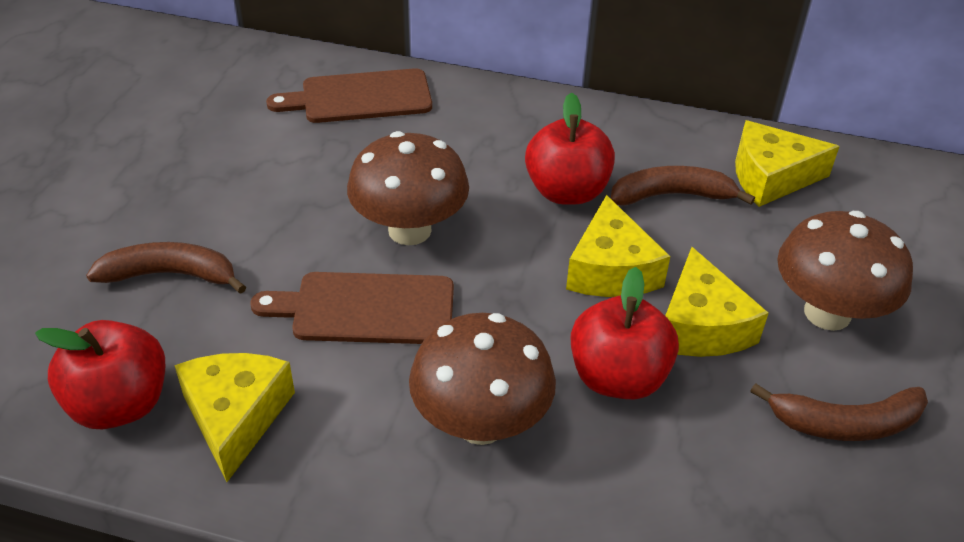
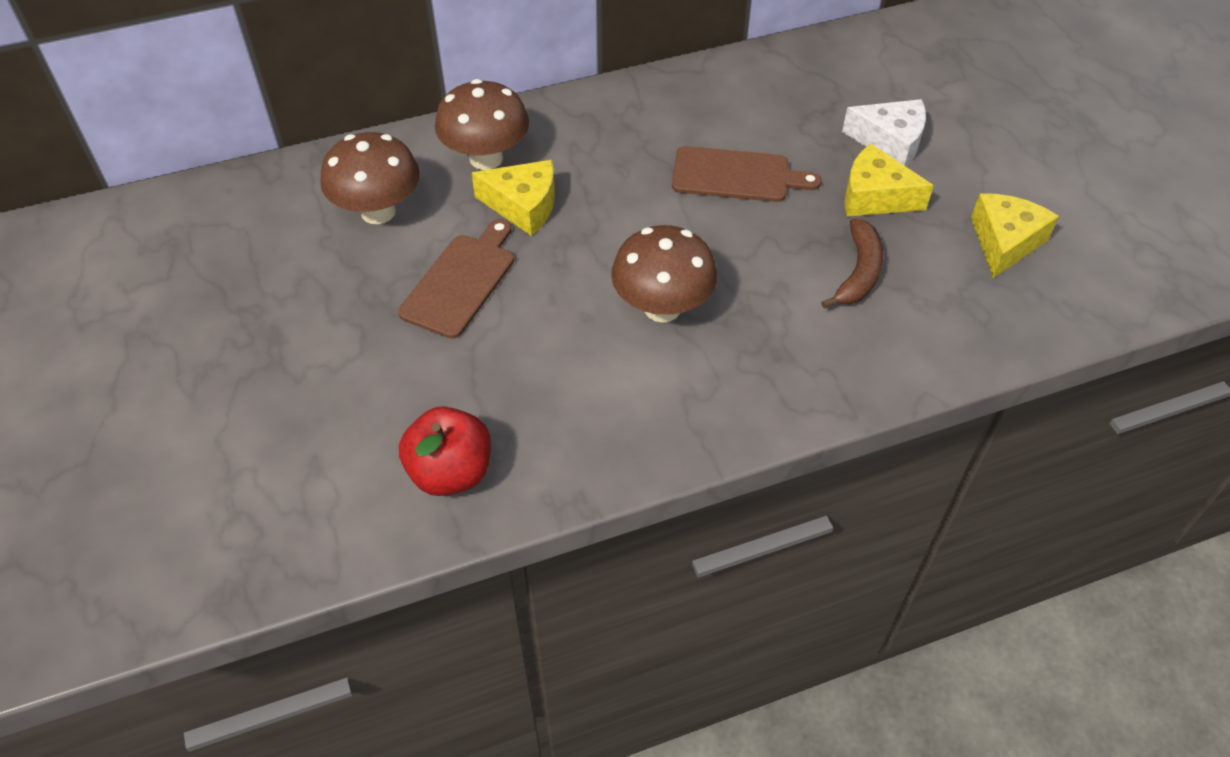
brown banana: [86,242,246,294] [611,166,755,206] [750,383,928,441] = 3 -> [821,218,883,309] = 1
red apple: [35,320,165,429] [525,93,615,205] [571,267,679,400] = 3 -> [399,406,491,496] = 1
white cheese: none = 0 -> [842,99,926,167] = 1
yellow cheese: [174,353,295,482] [566,195,670,297] [665,247,768,357] [735,120,840,207] = 4 -> [472,160,555,236] [844,144,934,217] [971,193,1059,278] = 3

